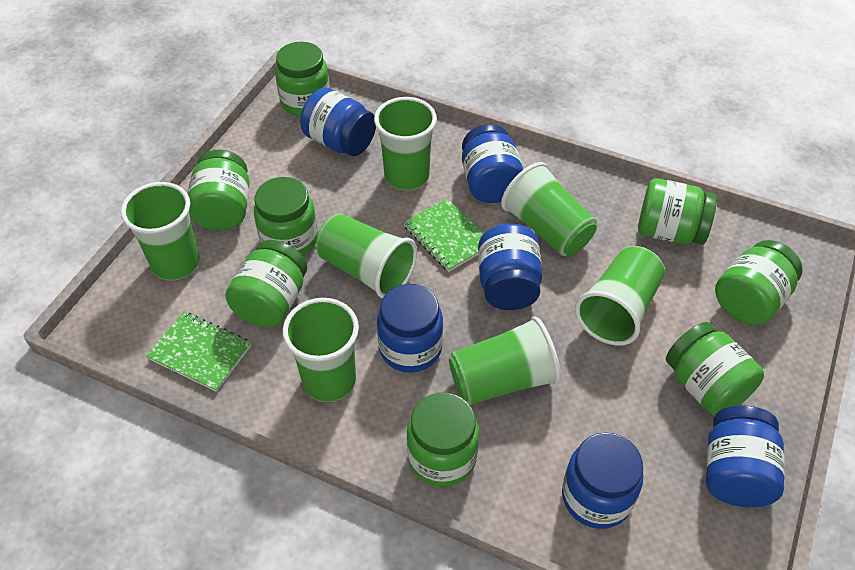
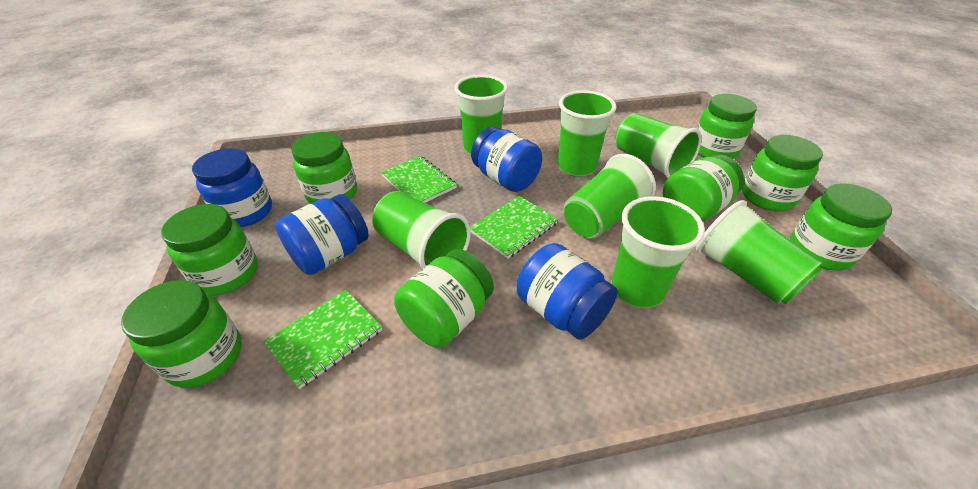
blue jar: [300,87,376,156] [377,284,443,373] [462,124,523,203] [478,223,542,310] [562,432,643,529] [706,405,785,507] = 6 -> [192,148,272,227] [276,194,369,275] [471,127,542,192] [517,243,618,340] = 4
green notebook: [146,312,251,392] [403,198,484,272] = 2 -> [264,290,382,389] [381,156,457,203] [470,196,558,259] = 3

